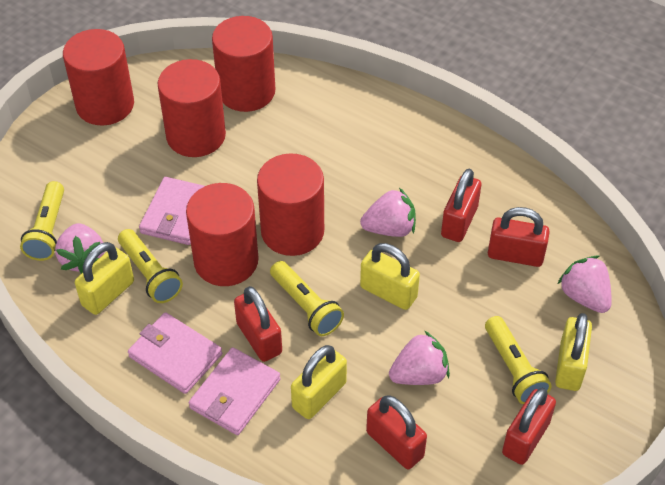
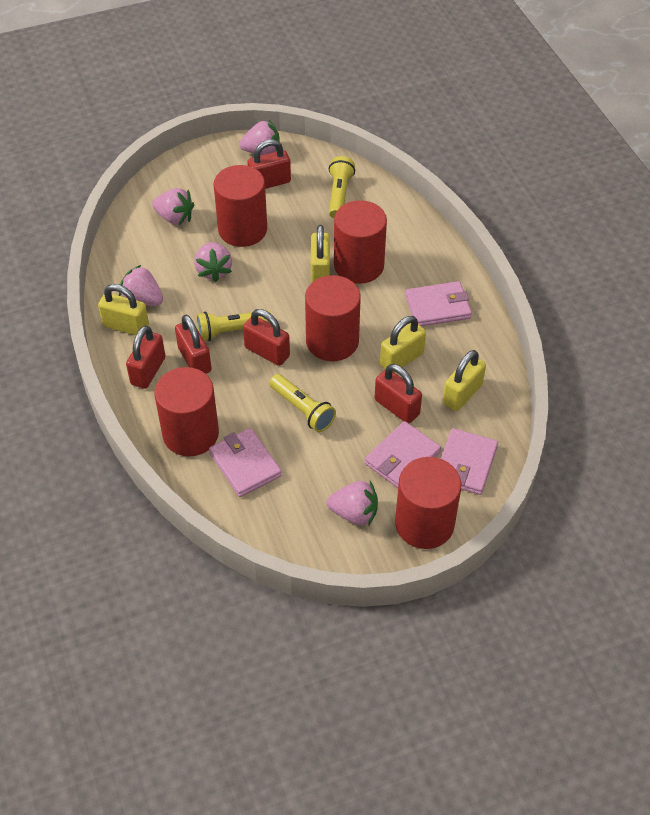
pink strawberry: [55,223,104,274] [360,188,416,237] [389,331,450,385] [558,256,612,313] = 4 -> [119,265,163,306] [152,188,194,225] [194,242,232,282] [239,120,280,155] [326,481,378,525] = 5
pink wallet: [128,312,222,394] [139,177,205,245] [189,347,281,435] = 3 -> [209,428,282,497] [364,421,441,488] [405,281,472,326] [441,428,498,495] = 4
yellow flashlight: [20,181,64,261] [118,229,183,303] [270,261,344,336] [485,316,552,404] = 4 -> [197,310,271,341] [269,374,336,432] [329,156,355,218] = 3

